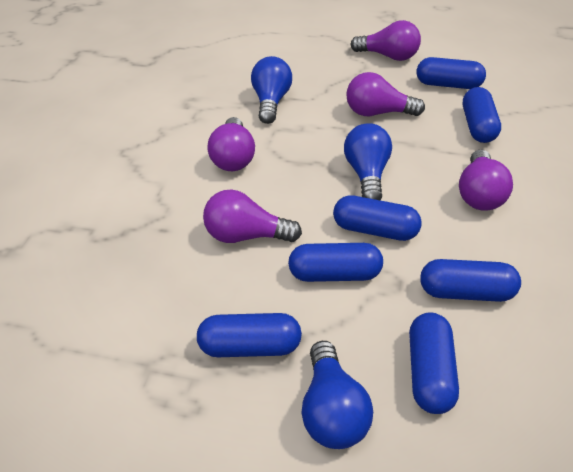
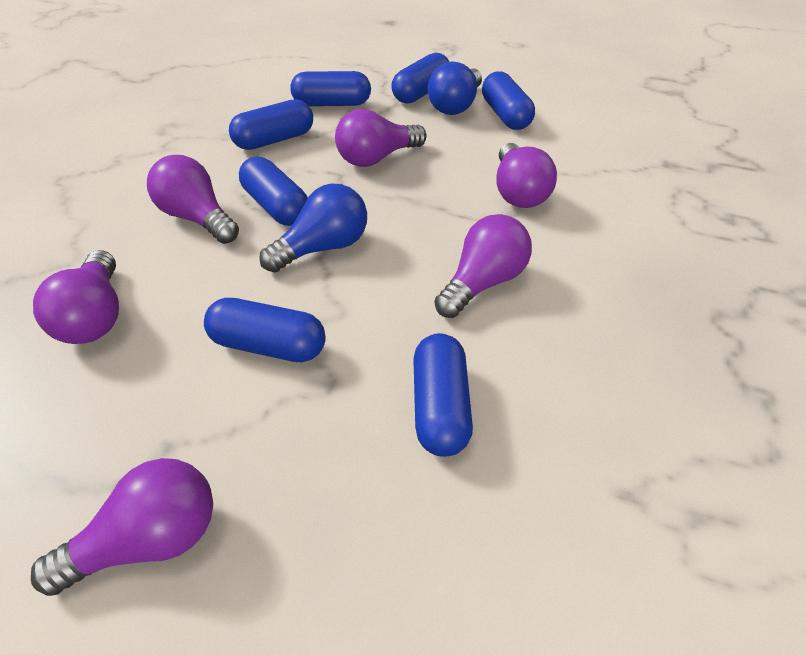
blue light bulb: [251,56,292,124] [301,341,373,449] [344,123,392,200] = 3 -> [259,184,367,273] [428,61,482,115] = 2
purple light bulb: [203,189,302,243] [208,117,255,171] [346,72,425,116] [350,20,421,61] [459,150,513,211] = 5 -> [31,458,213,596] [33,250,119,344] [147,155,239,244] [335,109,427,167] [434,214,532,318] [496,143,557,208] = 6

